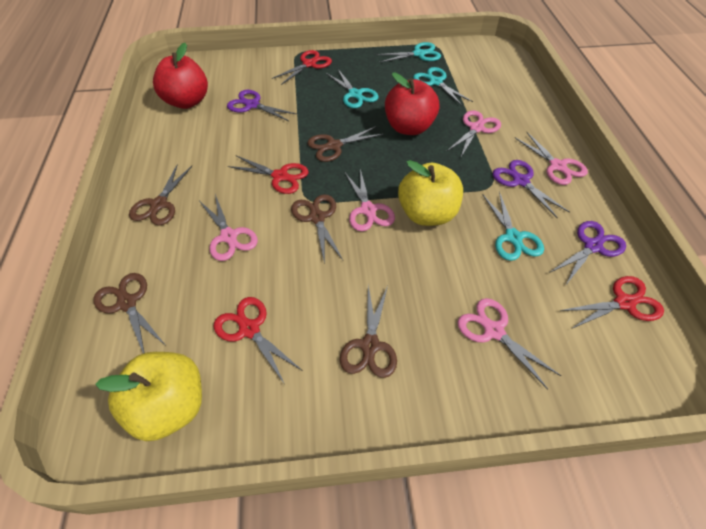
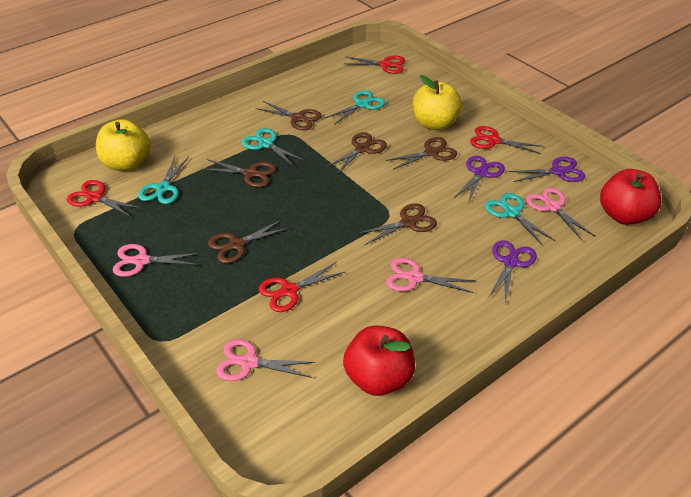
brown scissors: [93,273,165,354] [129,164,192,225] [291,194,343,264] [308,126,384,162] [340,286,397,378] = 5 -> [201,159,276,187] [208,219,290,264] [256,101,322,130] [325,132,387,175] [357,204,437,245] [385,137,457,170] = 6
pink scissors: [200,194,258,261] [345,169,395,231] [446,110,501,157] [458,298,561,389] [515,132,588,185] = 5 -> [113,244,201,277] [216,339,316,381] [386,258,475,293] [526,188,595,241] = 4

